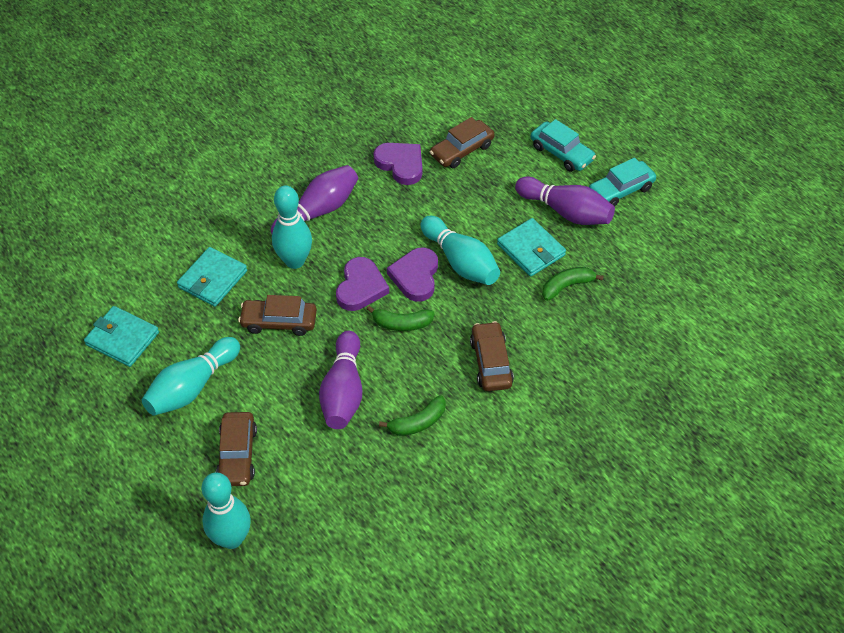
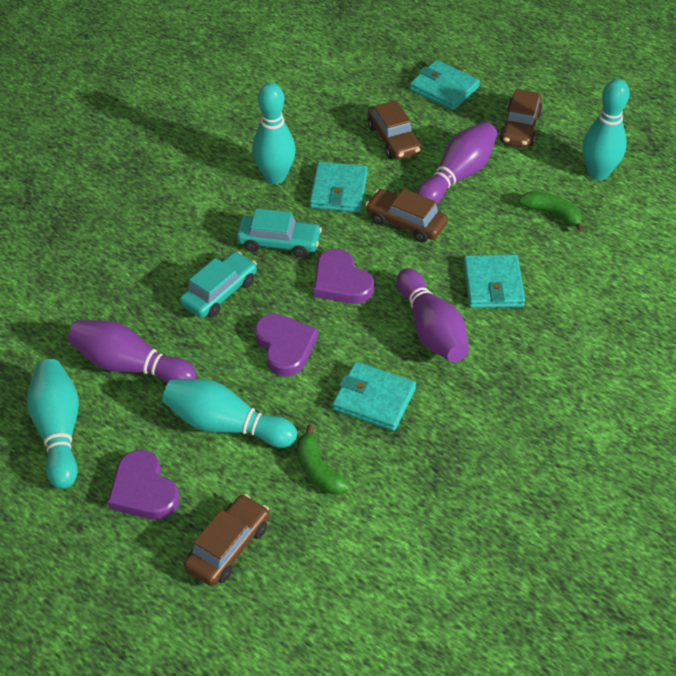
green banana: [367,306,435,331] [379,395,446,436] [542,267,604,301] = 3 -> [297,425,349,494] [518,191,584,232] = 2
turquoise wallet: [84,306,159,367] [177,247,247,307] [497,218,566,277] = 3 -> [310,162,368,213] [333,361,416,431] [410,60,480,110] [463,254,525,308] = 4

